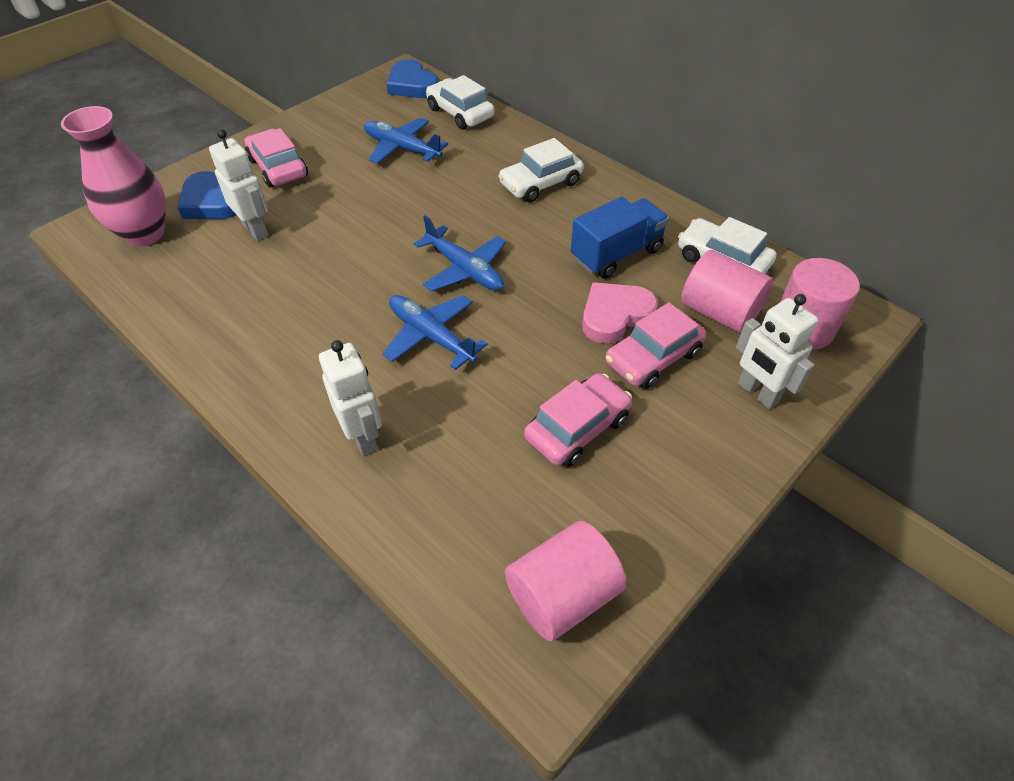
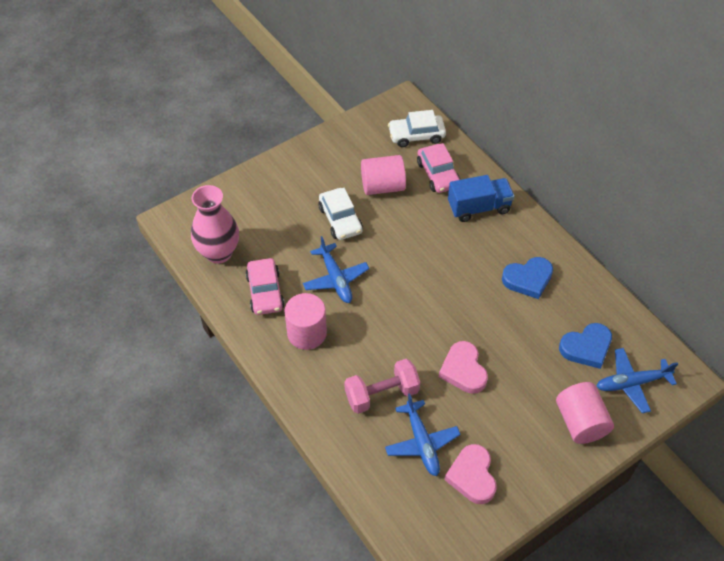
pink car: [244,128,308,188] [524,373,632,467] [605,302,706,389] = 3 -> [245,258,285,315] [417,143,461,193] = 2
pink dumbbell: none = 0 -> [344,359,420,414] = 1
pink heart: [582,282,658,344] = 1 -> [439,341,488,394] [444,444,496,504] = 2
white car: [426,75,495,130] [498,138,583,202] [678,217,777,274] = 3 -> [318,188,363,240] [388,110,446,147] = 2
white robot: [209,129,268,241] [319,340,382,455] [736,294,818,409] = 3 -> none = 0

